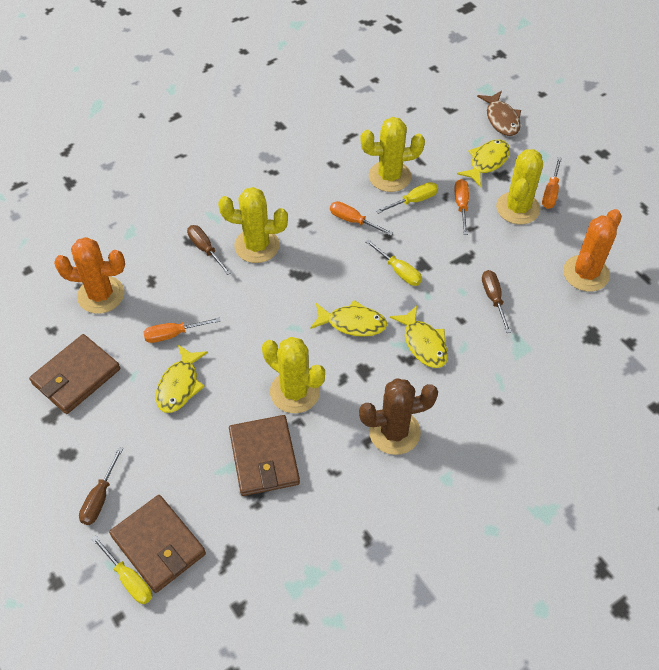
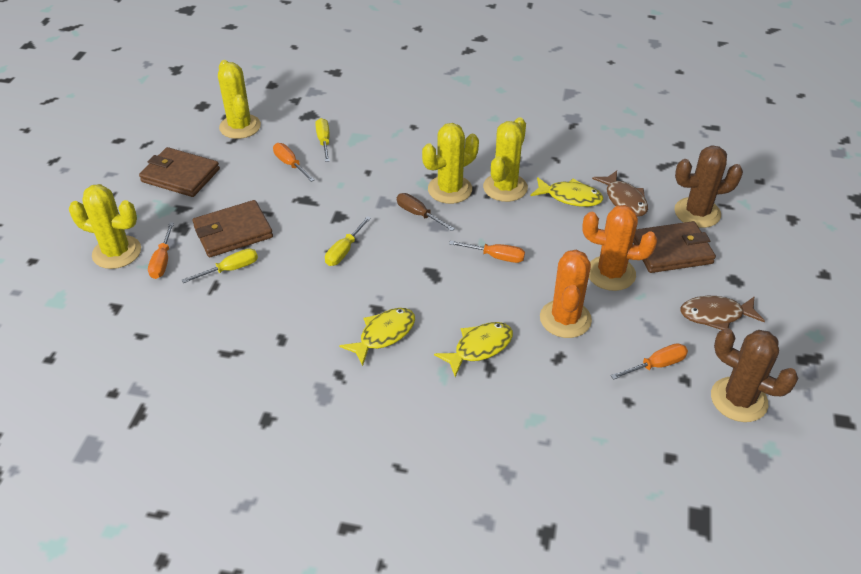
brown cactus: [359,378,438,455] = 1 -> [674,145,743,228] [711,328,798,422] = 2
brown fish: [477,91,521,136] = 1 -> [592,171,648,217] [680,296,765,330] = 2
brown screwdriver: [79,447,123,525] [187,225,231,275] [482,270,511,333] = 3 -> [397,193,455,231] = 1
yellow fish: [156,345,208,413] [310,300,387,337] [390,306,448,368] [457,140,510,187] = 4 -> [340,308,415,366] [434,322,513,377] [530,177,603,207] = 3

